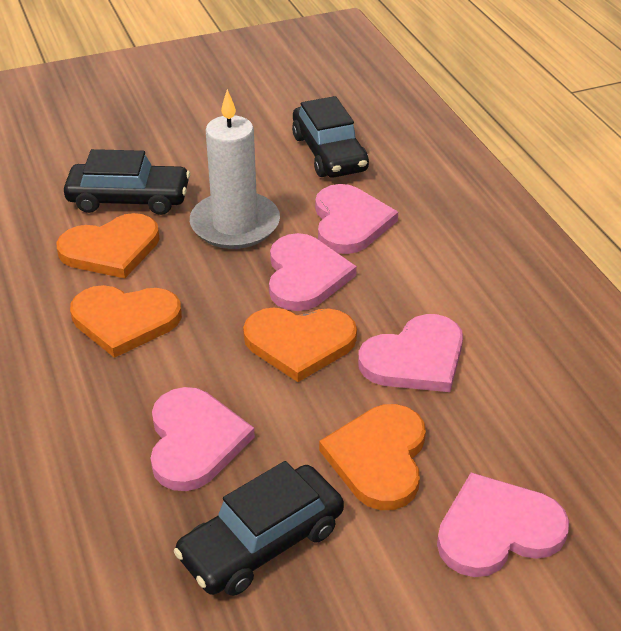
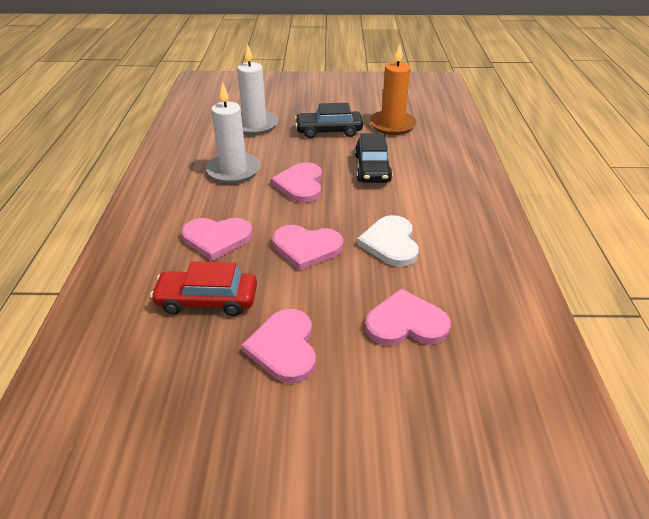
black car: [64,149,190,215] [173,461,344,596] [292,96,369,178] = 3 -> [295,103,363,138] [355,133,392,183] = 2
orange candle: none = 0 -> [369,44,417,135] = 1
orange heart: [56,213,159,278] [70,285,182,358] [243,307,357,382] [319,404,426,510] = 4 -> none = 0
red car: none = 0 -> [150,261,257,316] = 1
white candle: [190,89,280,249] = 1 -> [206,82,260,184] [237,43,278,135] = 2
white heart: none = 0 -> [357,215,419,267] = 1

